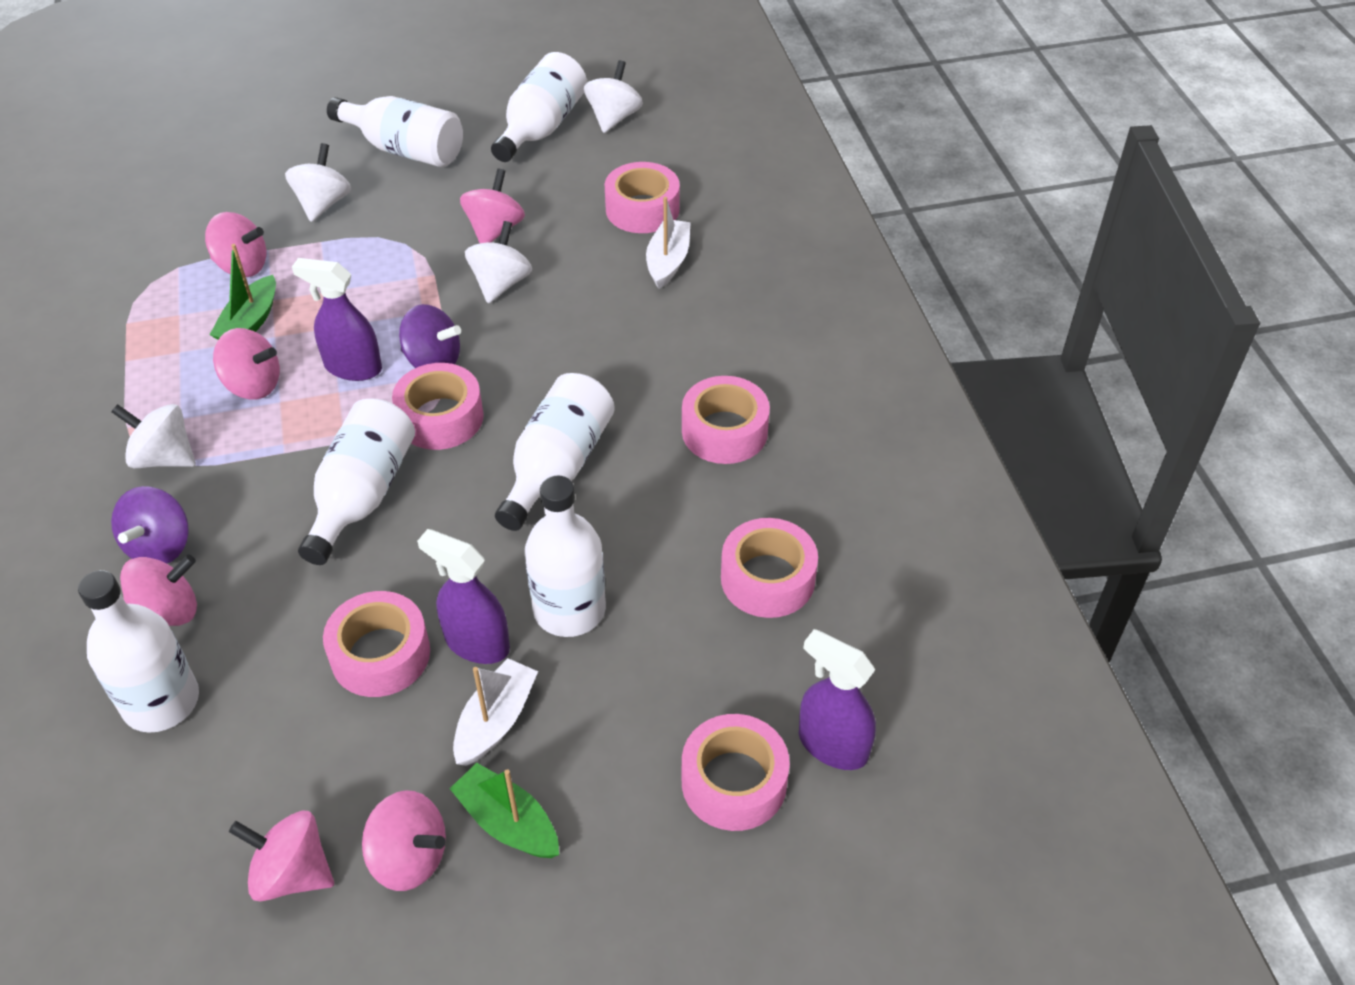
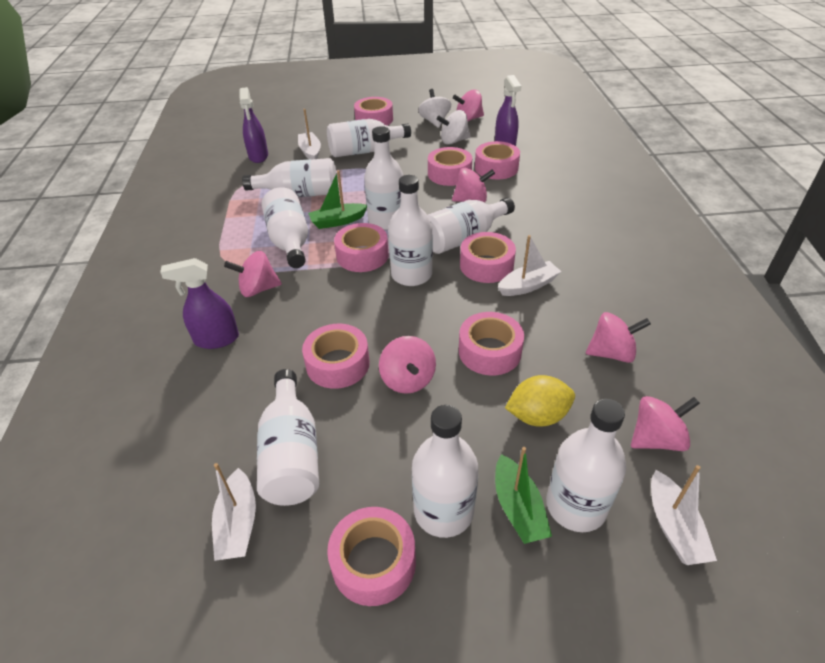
pink tape: [323,591,430,697] [392,363,484,450] [605,162,680,233] [682,376,770,464] [682,714,790,831] [721,518,818,618] = 6 -> [302,324,370,389] [327,507,416,606] [334,223,389,272] [354,97,393,126] [428,147,472,186] [459,312,524,375] [460,232,516,283] [475,141,520,179] = 8
purple spinning top: [111,486,189,564] [399,304,461,368] = 2 -> none = 0
white boat: [453,658,538,766] [646,197,691,289] = 2 -> [212,463,256,561] [298,109,321,159] [498,235,561,296] [651,465,717,565] = 4
white bottle: [78,570,199,733] [298,399,415,565] [327,96,463,167] [491,52,587,162] [495,373,615,531] [525,476,606,637] = 6 -> [242,158,337,197] [257,369,319,506] [262,187,308,268] [327,119,411,157] [364,126,403,230] [388,175,433,286] [412,405,478,538] [427,197,515,254] [546,399,626,532] = 9
white spinning top: [111,404,196,468] [285,143,351,222] [465,221,532,303] [584,60,643,133] = 4 -> [418,89,451,128] [437,110,471,145] = 2
yellow lemon: none = 0 -> [505,375,575,427] = 1

